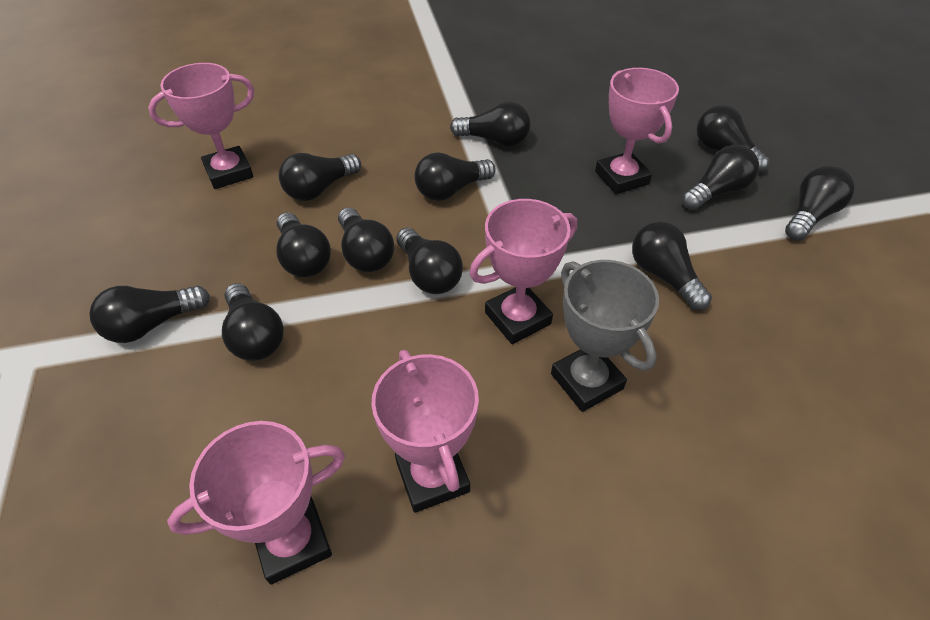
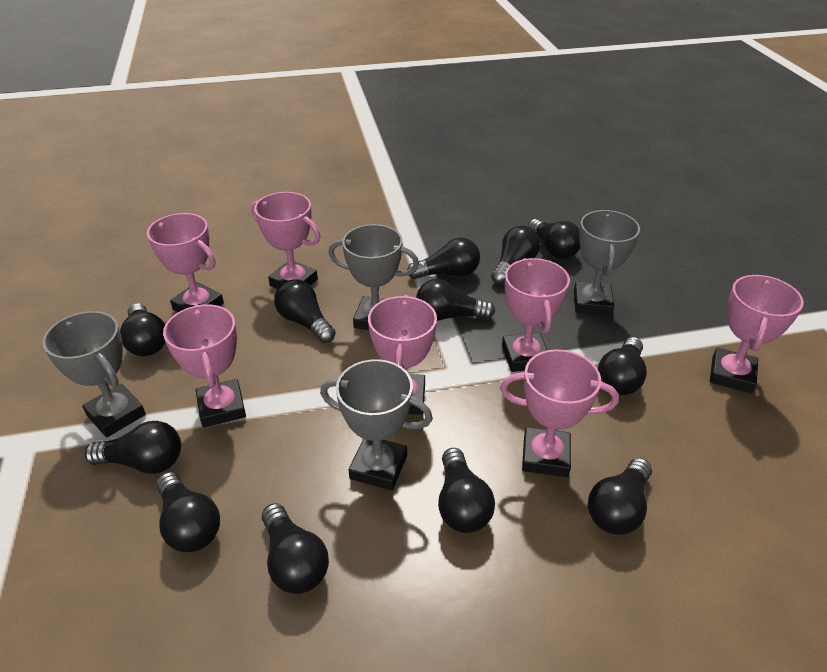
grey trophy: [551,260,659,412] = 1 -> [42,311,146,438] [320,359,433,490] [328,224,419,330] [574,210,640,316] = 4
pink trophy: [148,63,254,189] [167,421,345,585] [371,350,479,513] [469,199,577,344] [595,68,679,194] = 5 -> [147,213,224,312] [163,305,246,428] [251,192,321,289] [368,295,437,415] [500,349,619,477] [502,258,570,372] [710,275,804,393] = 7

